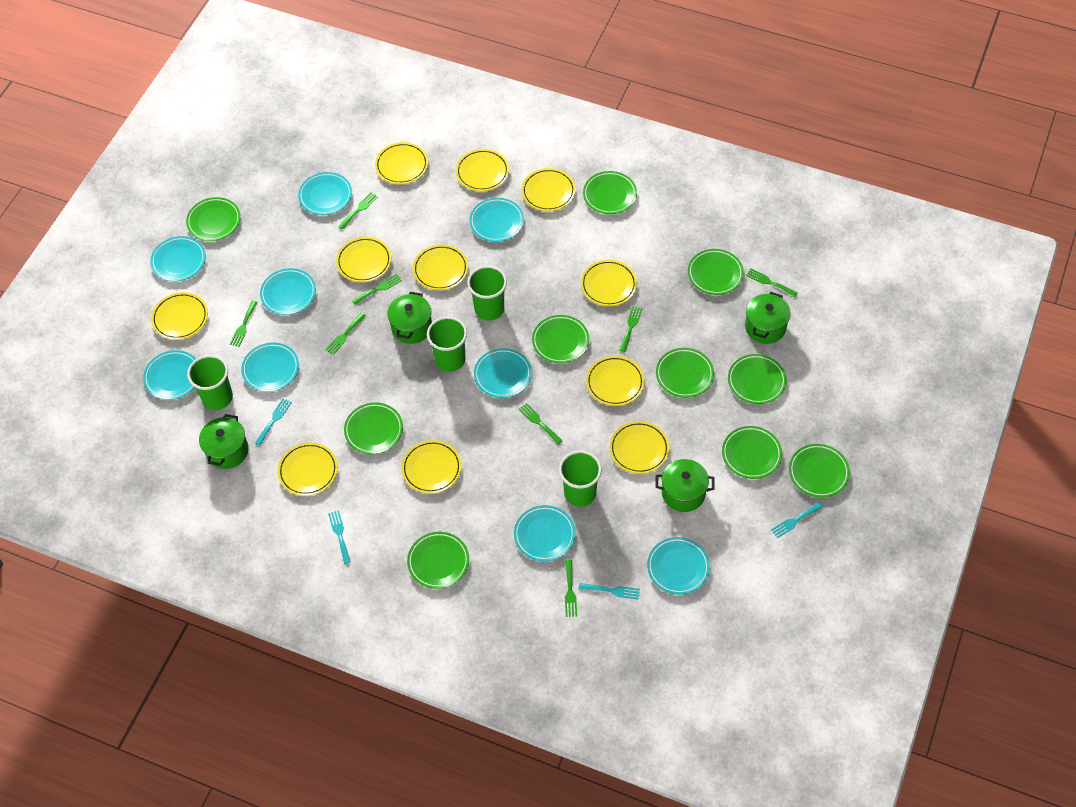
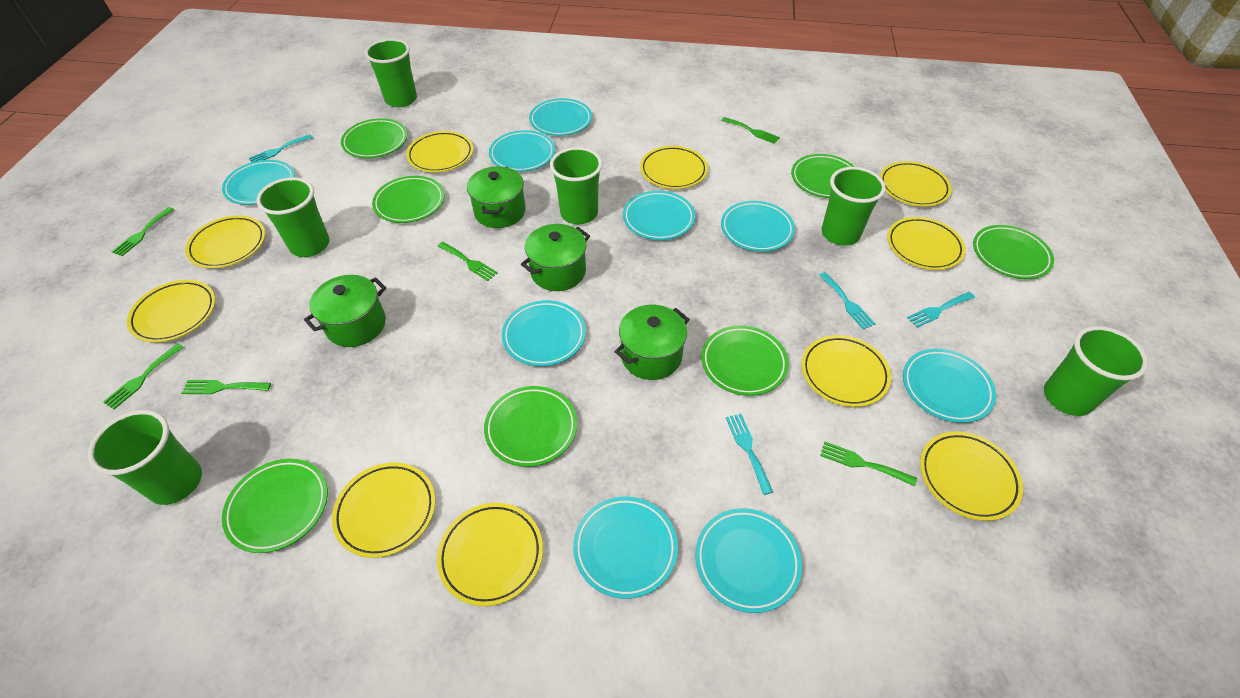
green cup: [187,355,233,410] [427,316,467,372] [467,266,507,321] [559,450,602,507] = 4 -> [88,410,202,505] [257,177,329,257] [365,39,417,107] [550,147,602,224] [821,167,886,246] [1044,326,1148,416] = 6
green fork: [230,300,258,347] [325,313,366,355] [338,192,378,229] [352,274,402,305] [518,403,562,444] [565,560,577,617] [620,306,643,352] [746,269,798,297] = 8 -> [103,344,184,409] [112,207,174,256] [181,380,271,394] [438,242,498,281] [721,117,780,144] [820,442,917,486] = 6
green plate: [186,197,241,241] [344,402,403,454] [407,532,469,589] [532,315,589,363] [583,171,637,214] [656,348,714,398] [688,249,744,295] [722,426,782,479] [728,354,787,404] [789,444,850,498] = 10 -> [222,459,328,553] [341,118,407,158] [372,176,445,223] [484,386,577,467] [701,326,789,396] [791,154,855,198] [973,225,1054,279] = 7
yellow plate: [151,292,208,340] [278,443,338,496] [336,237,391,282] [375,142,428,184] [402,440,462,494] [413,245,468,290] [456,149,509,191] [522,168,576,211] [581,260,637,306] [586,356,644,406] [609,421,669,474] = 11 -> [127,280,215,343] [185,215,265,268] [332,462,435,558] [406,131,473,173] [437,503,543,606] [640,146,708,189] [802,335,891,407] [880,161,952,207] [887,217,965,270] [920,431,1023,521] = 10

